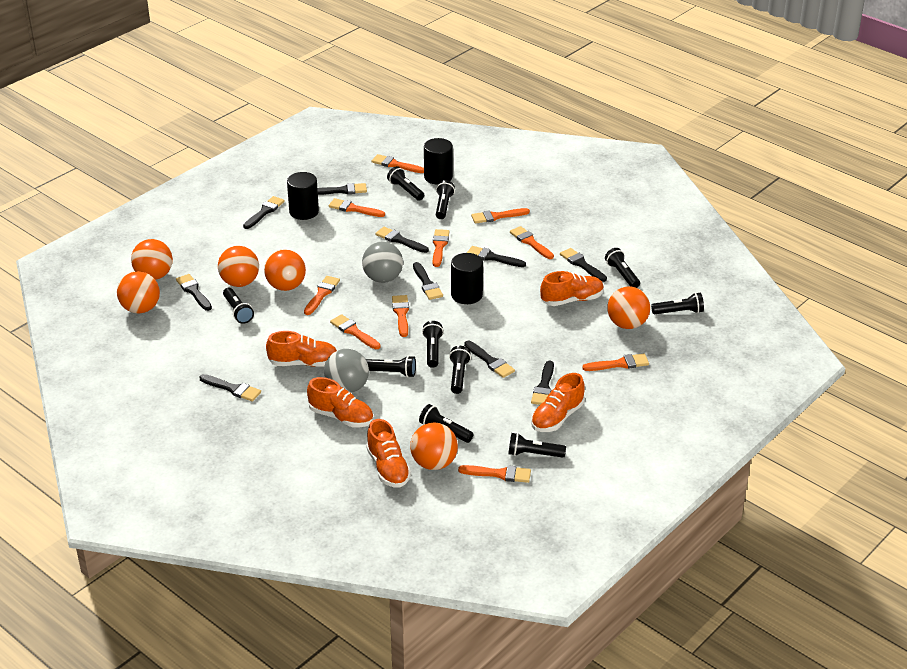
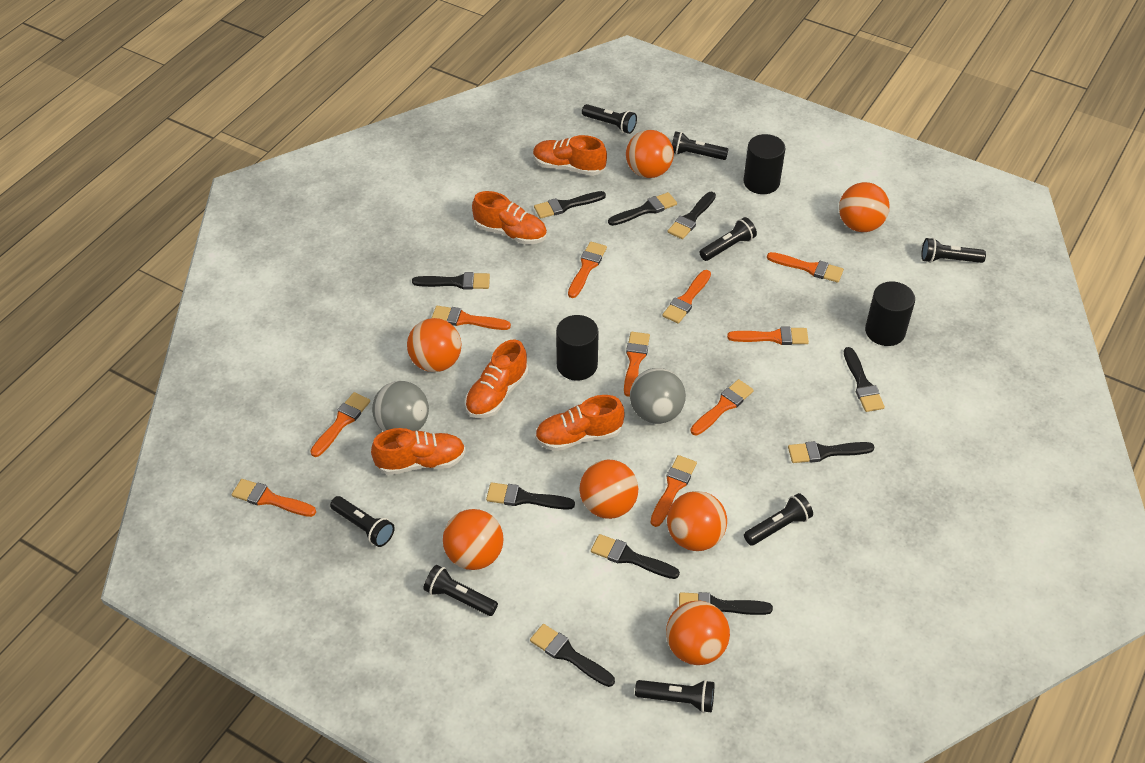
black flashlight: [223,288,254,324] [366,355,416,377] [387,166,424,201] [419,404,474,443] [422,321,444,368] [436,180,455,219] [449,346,471,394] [508,433,566,458] [605,248,640,288] [651,293,704,314] = 10 -> [330,496,395,547] [423,565,498,616] [582,104,637,134] [635,680,714,713] [672,131,729,160] [699,217,757,261] [744,493,813,546] [921,238,986,263] = 8
orange ball: [117,271,160,314] [131,239,173,280] [218,246,259,287] [264,249,306,291] [410,422,458,470] [607,287,650,329] = 6 -> [407,318,461,372] [443,509,504,570] [579,460,638,519] [626,130,674,178] [666,601,730,665] [667,491,727,551] [839,182,889,232] = 7

